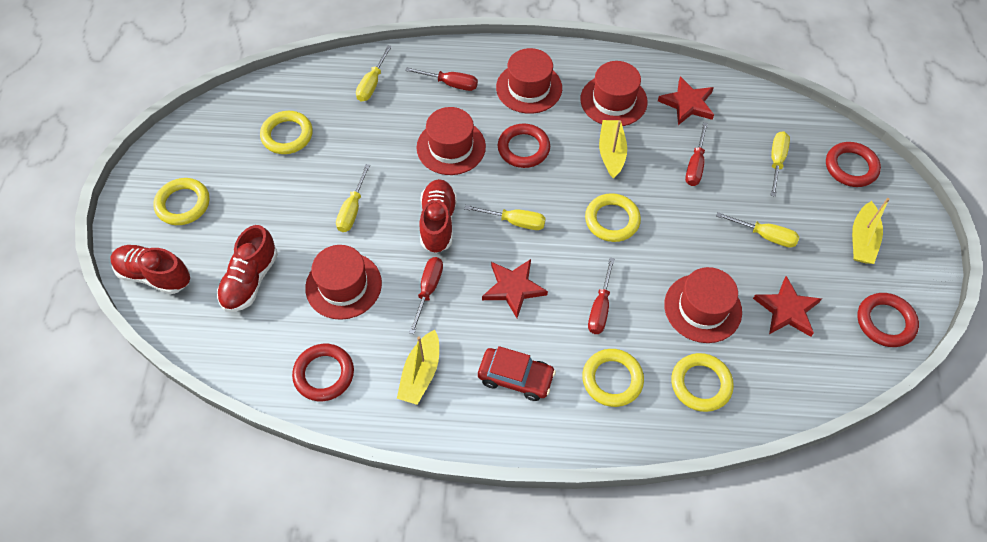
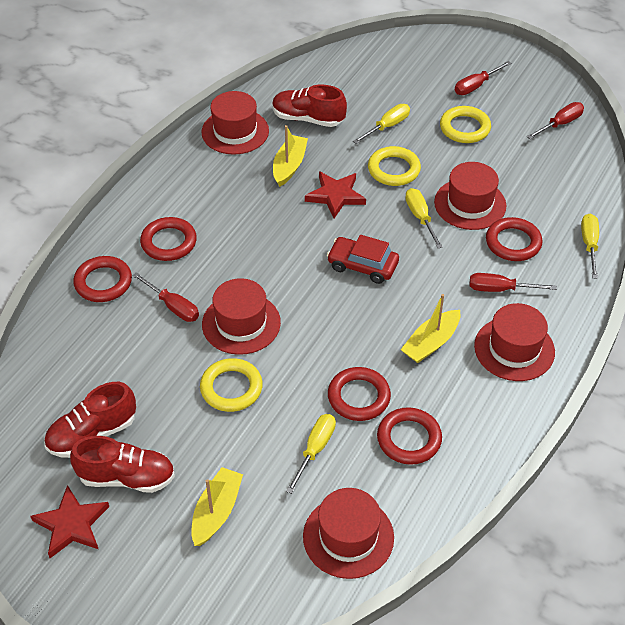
red ring: [292,344,354,401] [498,124,550,168] [826,142,881,187] [857,293,919,347] = 4 -> [73,256,132,302] [140,217,197,261] [328,367,391,421] [377,407,442,465] [486,217,542,261] = 5
red star: [482,259,548,318] [658,76,714,125] [753,276,822,337] = 3 -> [30,485,109,558] [305,171,366,218] = 2
yellow ring: [153,178,210,225] [260,111,313,154] [582,349,644,407] [585,193,641,242] [671,353,734,412] = 5 -> [200,358,263,412] [368,146,421,186] [440,106,491,143] = 3
yellow screwdriver: [336,164,370,232] [356,45,392,102] [464,205,546,230] [716,212,799,248] [770,131,790,197] = 5 -> [286,414,336,494] [353,104,410,144] [405,188,443,248] [581,214,599,279] = 4

